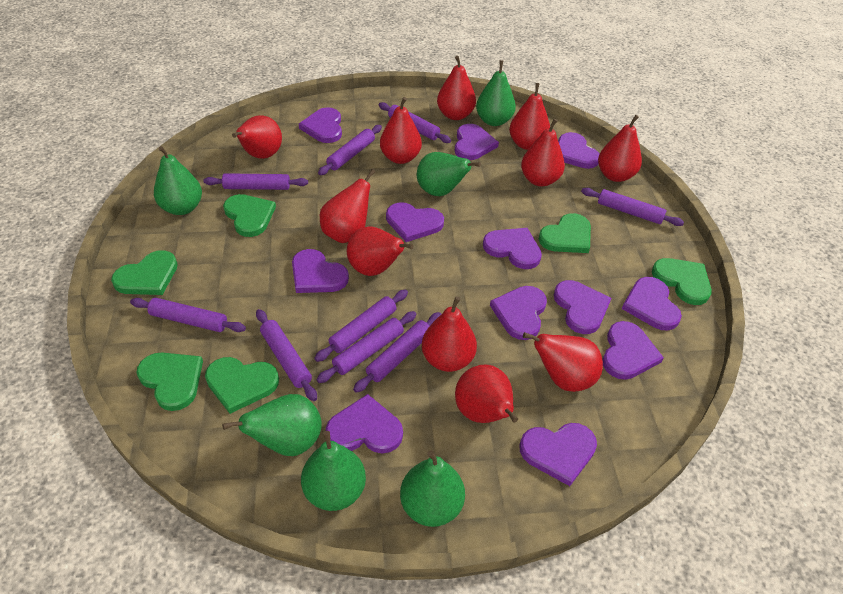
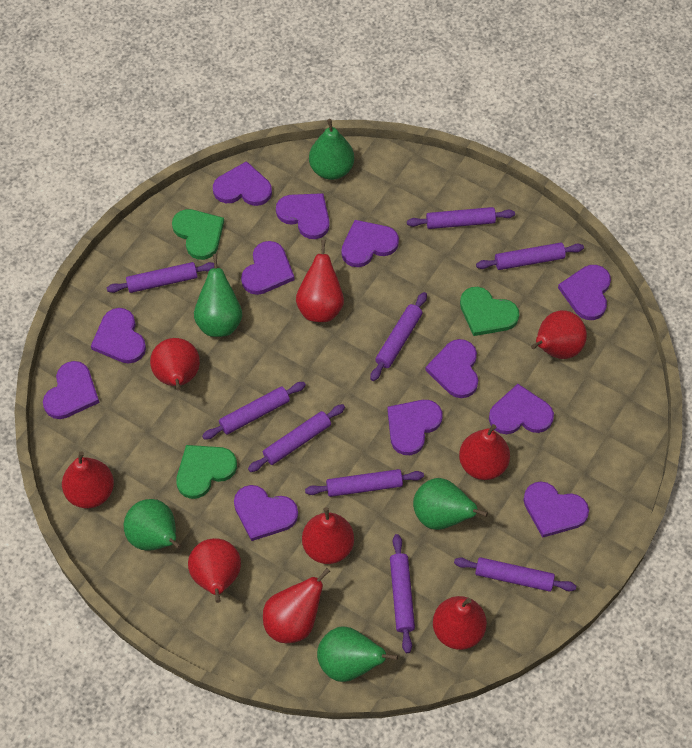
green heart: [111,250,178,295] [137,353,203,411] [205,357,279,414] [223,194,276,237] [539,213,591,253] [652,258,712,305] = 6 -> [172,209,224,260] [176,445,237,499] [460,287,519,336] = 3
green pear: [154,146,202,215] [222,394,322,456] [301,431,366,511] [400,450,465,527] [417,152,481,196] [476,60,516,126] = 6 -> [124,499,181,551] [194,254,242,337] [309,119,354,180] [317,626,398,682] [413,478,488,530] = 5
red pear: [232,115,282,159] [320,169,376,243] [347,226,413,276] [380,97,422,164] [422,297,477,372] [437,56,476,120] [455,364,518,423] [509,83,550,150] [521,119,565,186] [523,332,603,392] [598,115,642,182] = 11 -> [62,451,114,508] [150,338,200,391] [188,538,241,603] [263,568,330,643] [296,240,344,322] [302,507,354,564] [433,596,487,650] [459,424,510,480] [531,310,587,359] = 9

